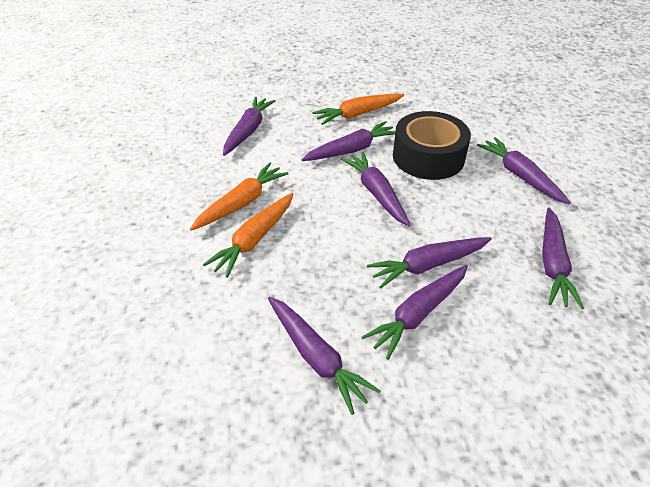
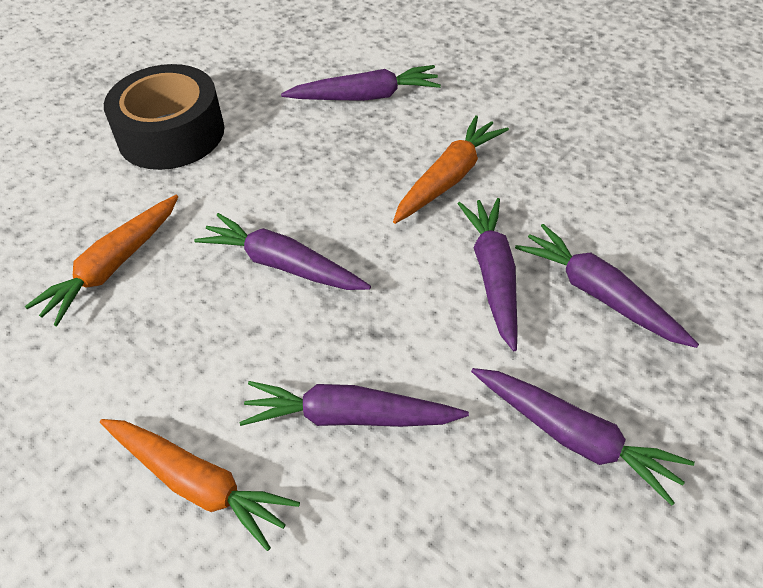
purple carrot: [223,97,276,156] [268,297,381,415] [301,121,395,161] [341,152,410,226] [362,265,468,360] [367,237,492,288] [477,137,571,204] [542,207,584,309] = 8 -> [194,213,371,290] [239,381,469,427] [281,65,441,101] [458,198,518,351] [471,368,695,506] [515,224,699,348] = 6

